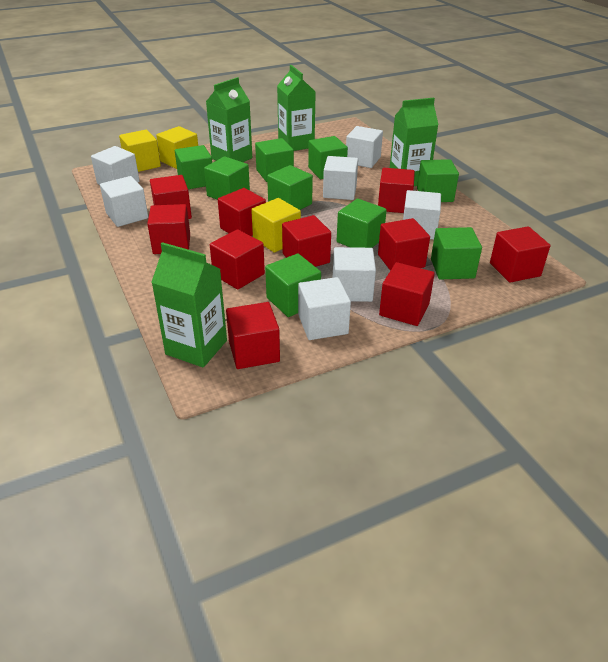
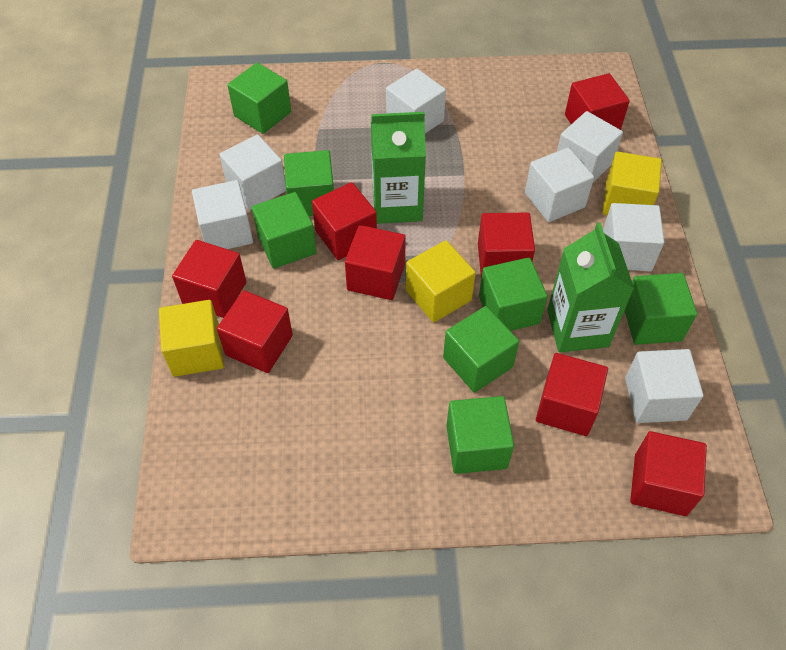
green carton: [151,242,227,368] [206,77,252,162] [277,65,316,151] [390,98,438,186] = 4 -> [371,112,426,224] [547,223,634,352] = 2
green cube: [175,145,212,189] [204,156,250,200] [255,138,294,182] [265,253,321,317] [267,165,313,210] [308,136,348,179] [337,199,387,248] [417,159,459,202] [431,227,482,279] = 9 -> [227,63,291,134] [252,192,317,269] [284,150,334,216] [443,306,519,393] [446,396,514,474] [479,257,548,331] [625,273,697,345] = 7
red cube: [147,204,190,254] [150,175,192,219] [210,229,265,290] [218,188,266,236] [226,302,280,369] [282,215,331,267] [378,168,415,213] [378,218,430,271] [379,262,435,326] [490,226,550,283] = 10 -> [172,240,246,318] [217,290,293,373] [312,182,377,260] [345,225,406,300] [478,212,535,278] [536,353,608,436] [565,73,630,130] [630,431,707,516] = 8

